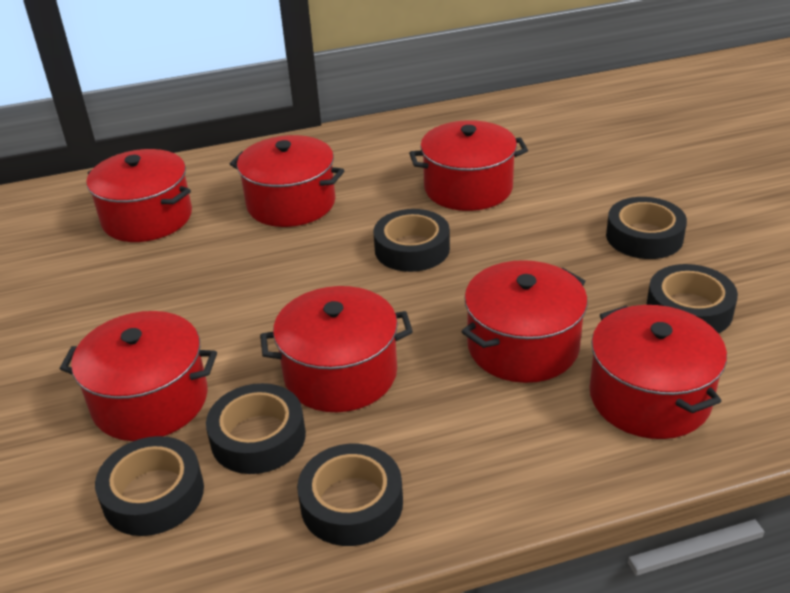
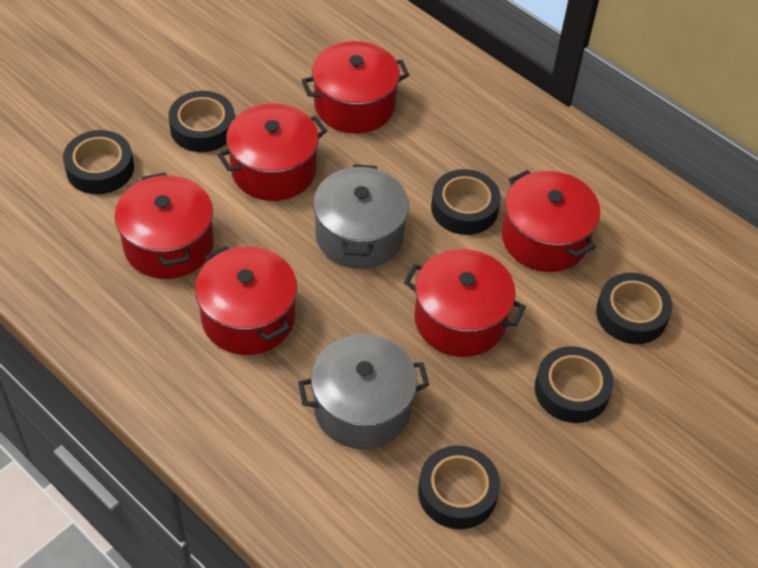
grey pot: none = 0 -> [298,334,429,449] [313,164,409,269] = 2
red pot: [60,311,217,441] [86,149,192,242] [230,135,345,227] [260,286,413,412] [409,120,528,211] [461,260,588,383] [590,305,727,439] = 7 -> [115,173,214,279] [195,246,297,355] [217,103,327,201] [302,41,409,133] [404,249,526,357] [502,170,600,272] = 6

